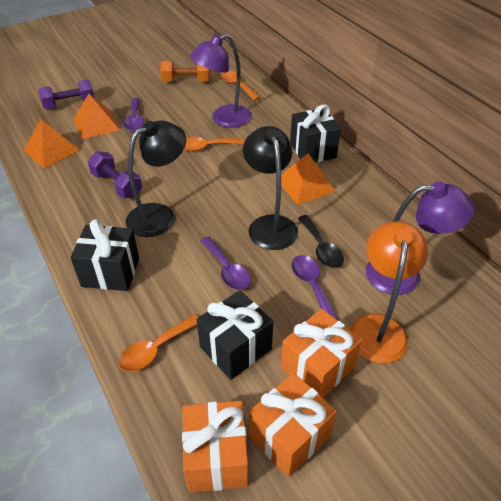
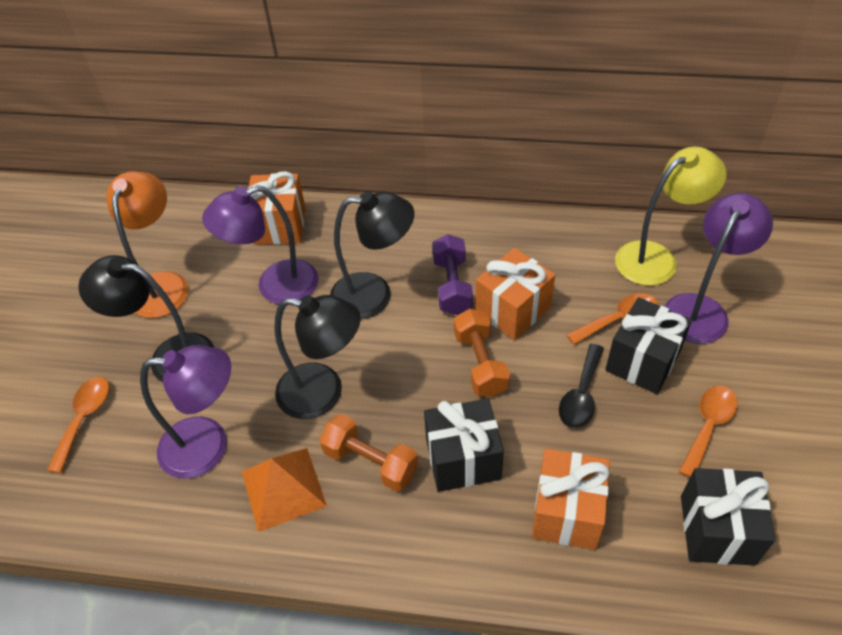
black lamp: [126,120,186,237] [243,126,298,250] = 2 -> [78,255,215,382] [274,295,361,419] [330,191,414,319] = 3
orange dumbbell: [160,61,210,82] = 1 -> [320,414,418,492] [454,309,510,397] = 2
orange pyramid: [23,119,80,168] [73,94,120,140] [281,154,335,205] = 3 -> [242,448,327,532] = 1
purple dumbbell: [38,79,95,109] [88,152,142,198] = 2 -> [432,234,473,315] = 1
purple lamp: [190,34,252,128] [366,181,475,295] = 2 -> [140,345,231,479] [202,185,319,304] [664,193,773,344] = 3
purple spoon: [123,98,144,131] [200,236,251,290] [292,255,339,321] = 3 -> none = 0
yellow lamp: none = 0 -> [615,146,727,286] = 1

